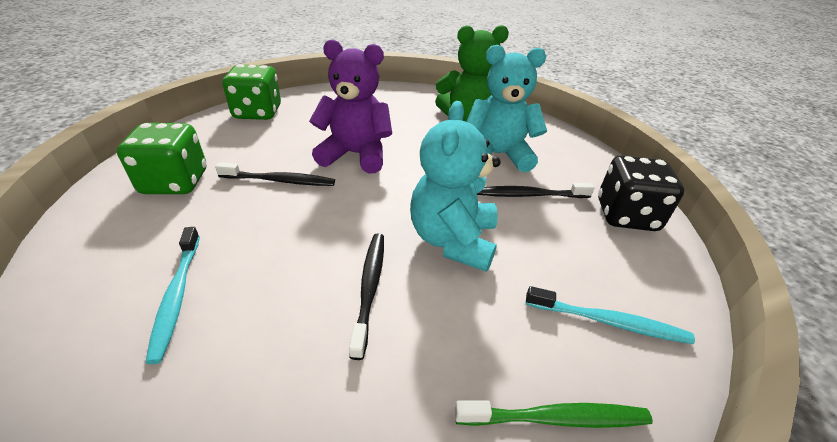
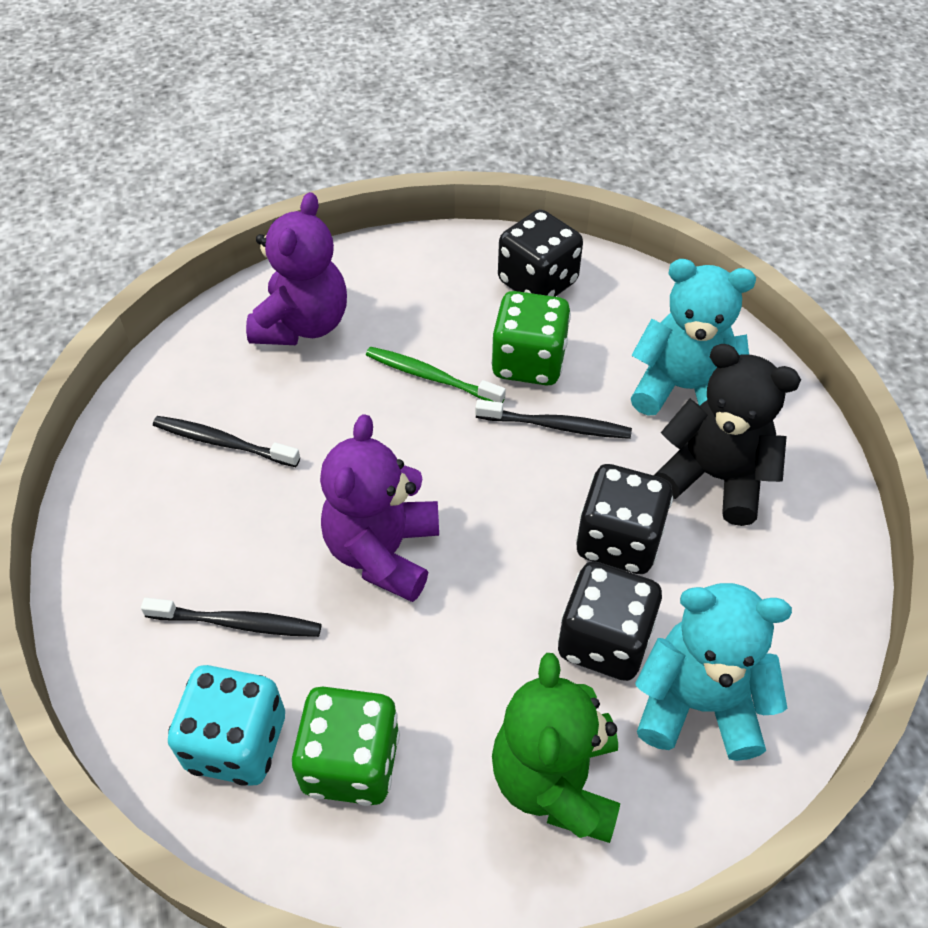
black dice: [598,155,684,231] = 1 -> [498,209,583,297] [558,561,662,681] [576,464,673,574] = 3
black teddy bear: none = 0 -> [654,344,801,526] = 1
purple teddy bear: [309,39,392,173] = 1 -> [246,192,347,345] [320,414,439,602] = 2
turquoise dice: none = 0 -> [168,665,285,786] = 1
turquoise toothbrush: [145,227,200,364] [526,286,695,344] = 2 -> none = 0

